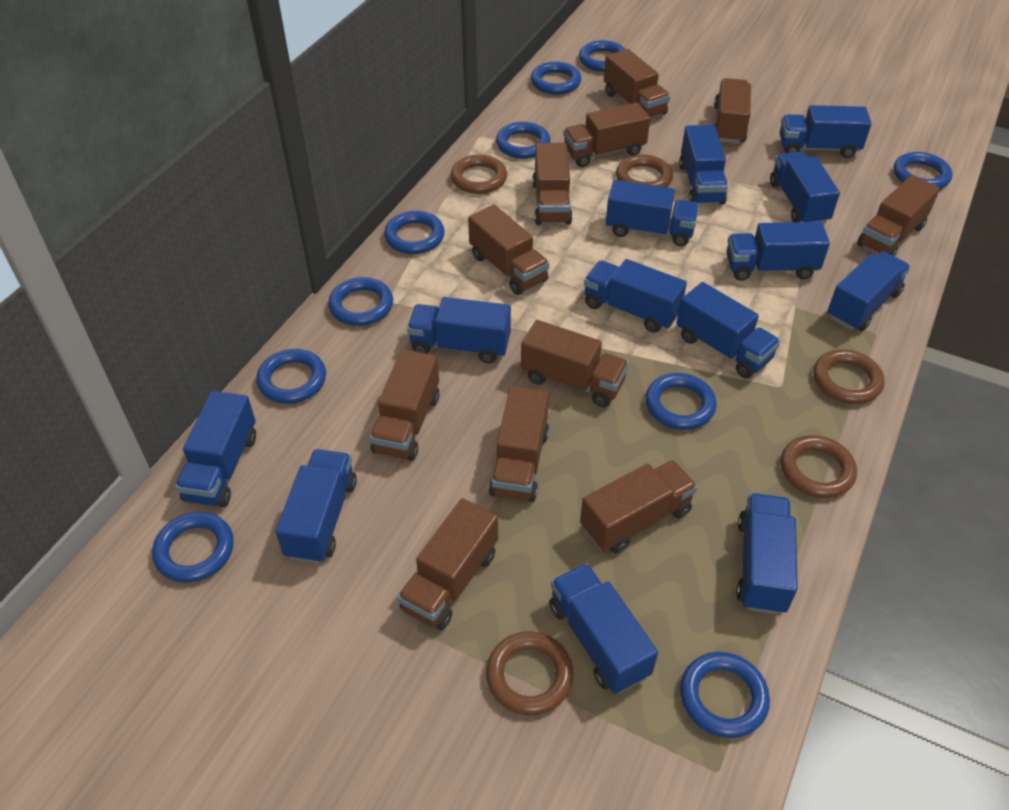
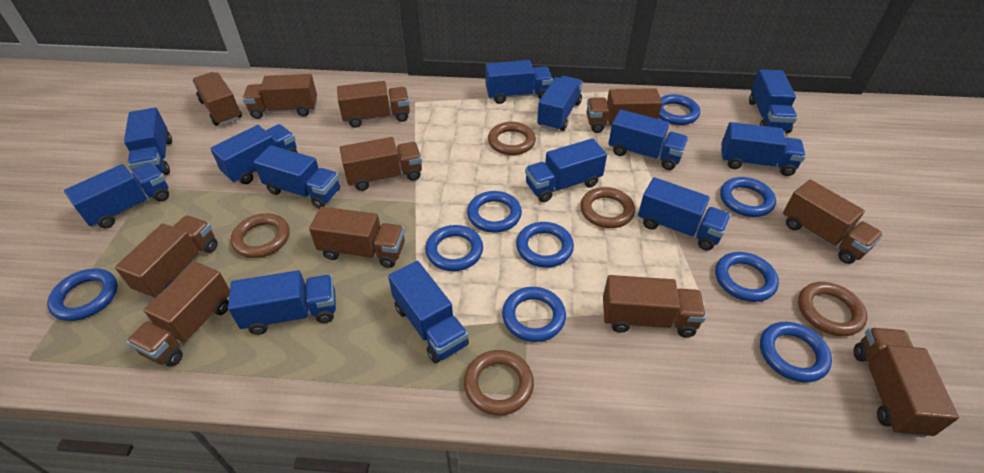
blue ring: [152,512,234,583] [256,349,326,404] [328,277,393,326] [384,211,445,254] [496,122,551,159] [531,62,581,95] [579,40,626,72] [645,373,717,430] [680,652,770,738] [893,152,952,189] = 10 -> [47,268,118,321] [425,225,483,271] [467,191,522,233] [502,287,566,342] [516,222,574,268] [659,94,700,125] [715,252,779,302] [720,177,776,217] [760,322,832,383] = 9

